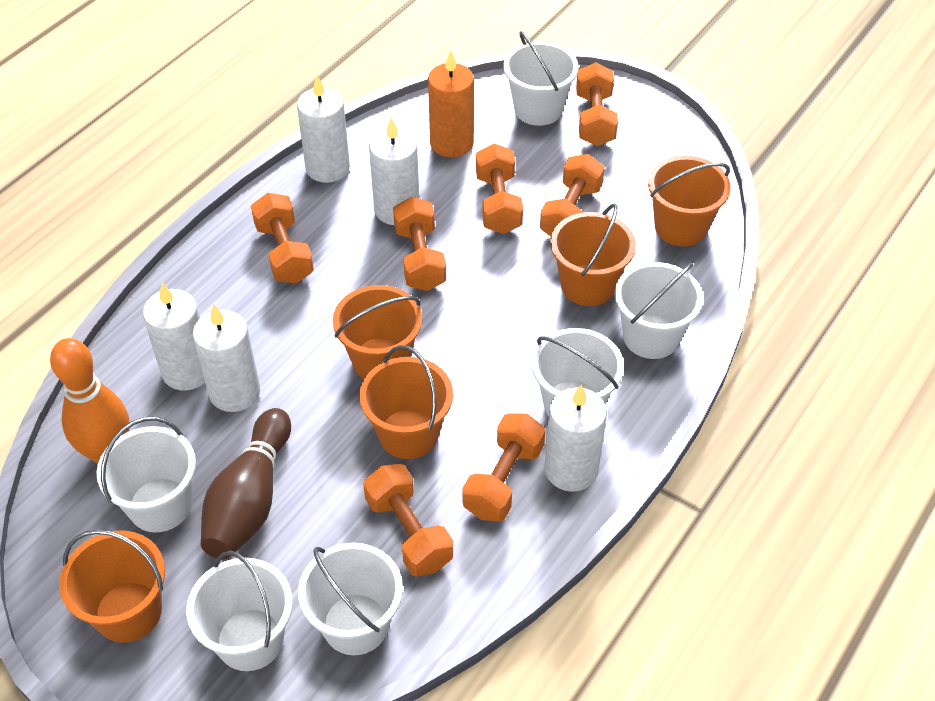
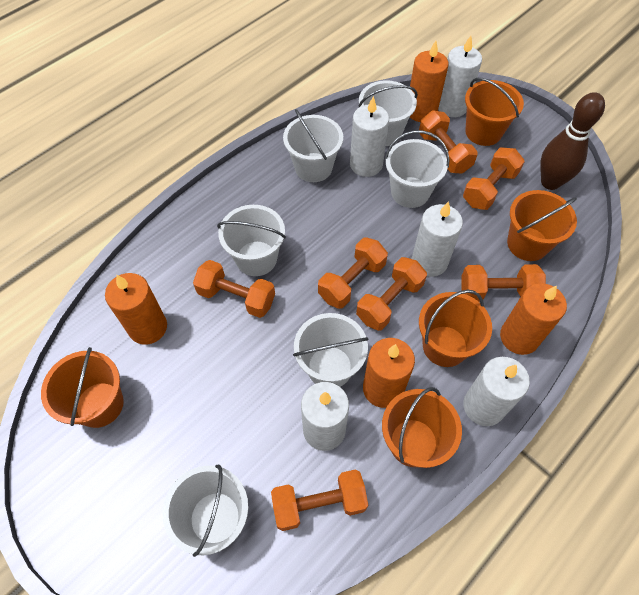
orange bowling pin: [50,338,129,464] = 1 -> none = 0
orange candle: [428,50,474,157] = 1 -> [105,273,167,345] [363,338,415,408] [410,41,449,122] [500,283,567,355] = 4

